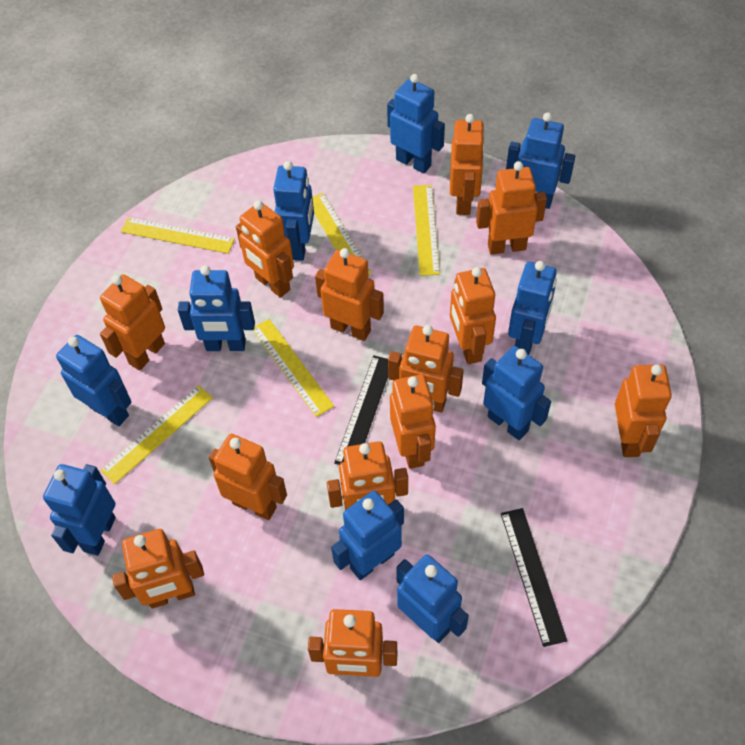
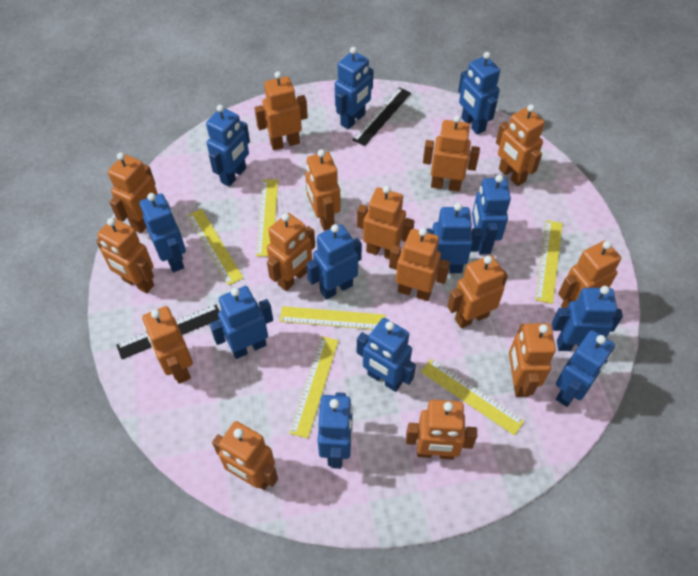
blue robot: [43,464,116,556] [56,335,132,426] [178,265,255,351] [273,161,314,261] [331,491,404,580] [387,74,445,174] [396,554,469,643] [482,346,551,440] [506,112,575,209] [508,261,557,355] = 10 -> [139,193,186,272] [206,105,250,187] [209,286,273,359] [306,224,362,300] [318,392,353,469] [335,47,373,129] [357,318,416,392] [426,203,482,273] [458,52,500,135] [472,175,511,254] [552,286,623,351] [556,330,615,407] = 12
orange robot: [100,274,165,370] [112,529,204,609] [209,434,287,520] [236,200,294,298] [308,609,397,677] [315,248,384,341] [327,441,408,510] [388,325,464,413] [390,374,436,469] [450,114,485,215] [450,267,496,364] [476,161,547,255] [615,364,672,457] = 13 -> [96,218,154,293] [108,152,158,233] [142,306,193,384] [212,421,278,490] [255,71,308,150] [267,213,315,291] [305,149,341,231] [357,185,414,259] [389,228,450,301] [406,400,477,460] [423,115,480,191] [447,255,508,328] [496,104,545,186] [509,323,556,397] [558,241,621,308] = 15
yellow ruler: [100,385,213,484] [121,217,235,254] [253,319,334,417] [312,193,372,275] [413,185,440,276] = 5 -> [187,209,243,285] [256,179,278,257] [280,306,385,329] [290,336,339,439] [421,359,524,436] [536,220,563,304] = 6

